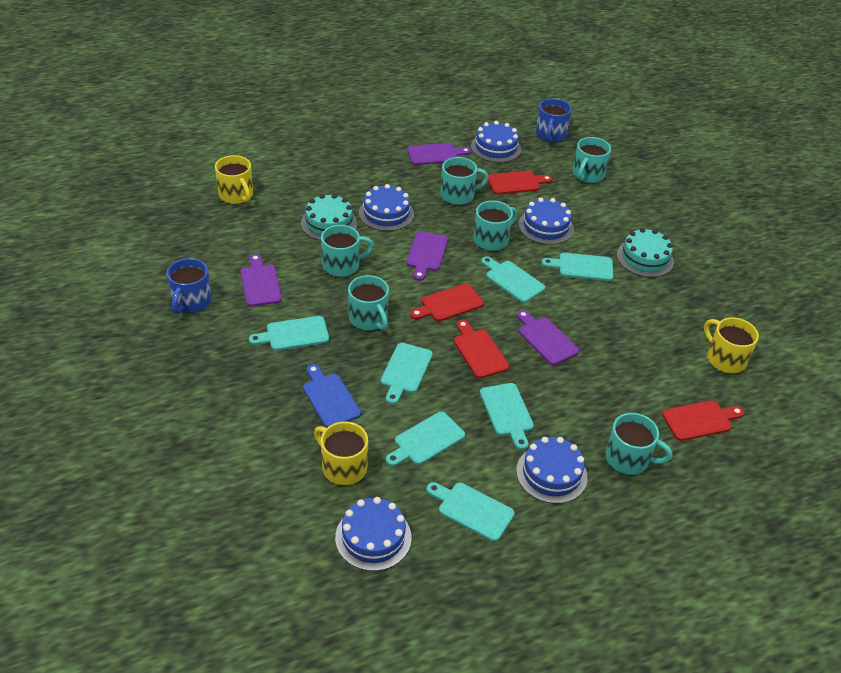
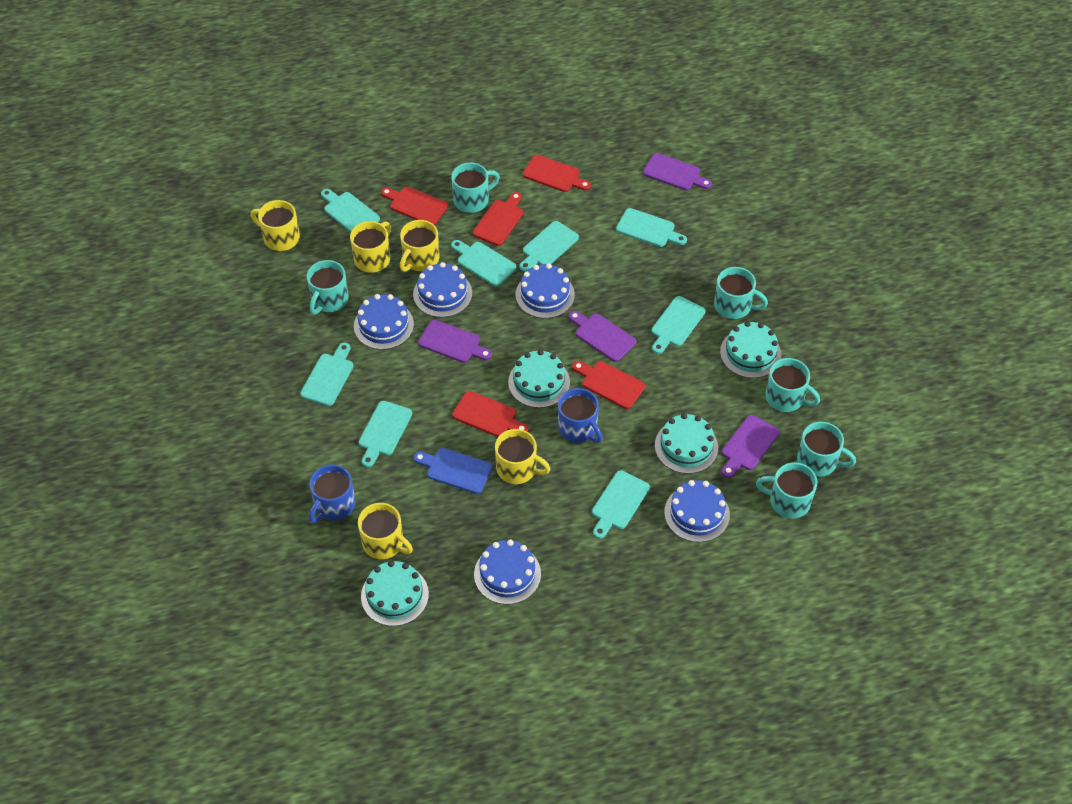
red cutting board: [410,284,484,321] [454,320,509,378] [488,171,552,195] [662,400,744,441] = 4 -> [381,186,448,225] [452,391,528,437] [473,192,523,246] [523,155,591,192] [572,361,645,409] = 5
turquoise cake: [301,194,357,241] [617,228,674,277] = 2 -> [361,561,429,626] [508,350,570,408] [655,413,718,474] [720,321,781,378] = 4
turquoise cutting board: [249,316,329,351] [381,343,433,404] [386,412,465,466] [426,482,515,542] [480,383,534,450] [481,256,545,303] [541,253,613,281] = 7 -> [300,343,354,406] [321,189,380,232] [359,401,412,467] [451,240,517,286] [519,221,579,272] [592,470,650,539] [616,208,687,247] [651,296,705,354] = 8
yellow mug: [215,155,253,204] [314,421,368,485] [704,318,759,373] = 3 -> [251,200,300,251] [350,221,391,273] [358,503,413,559] [400,220,440,272] [495,429,550,484] = 5

